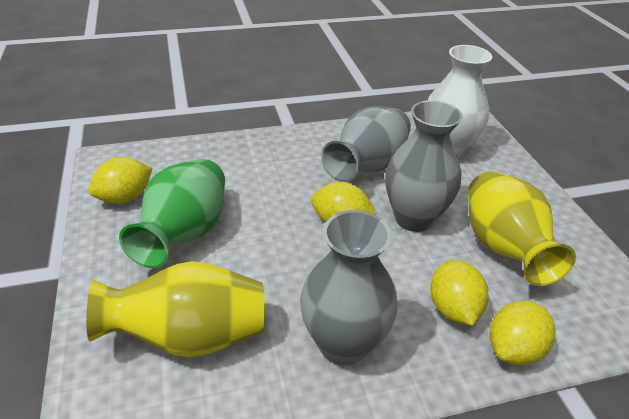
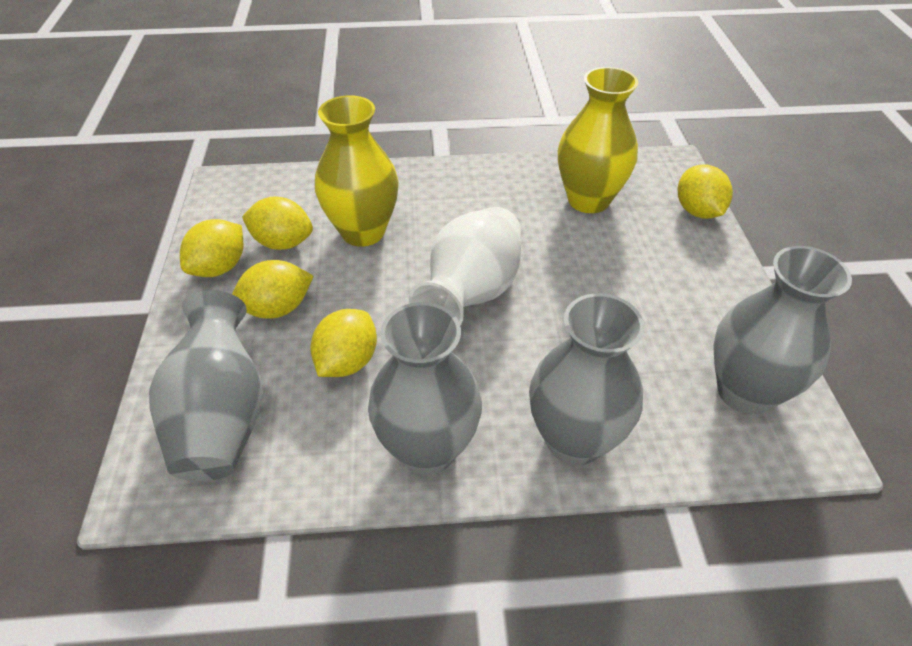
green vase: [119,159,225,268] = 1 -> none = 0
grey vase: [300,210,397,366] [321,106,411,182] [386,100,463,232] = 3 -> [149,290,263,481] [368,302,482,475] [529,293,644,465] [713,246,852,414] = 4
yellow lemon: [88,157,153,204] [311,182,377,223] [430,260,488,326] [490,301,556,365] = 4 -> [180,219,243,277] [232,260,314,319] [242,196,313,250] [310,309,377,377] [678,165,733,219] = 5

